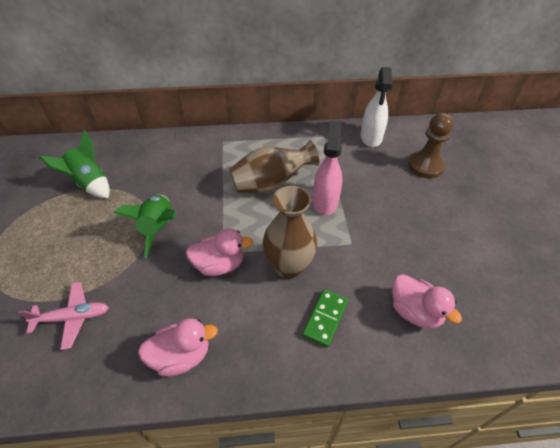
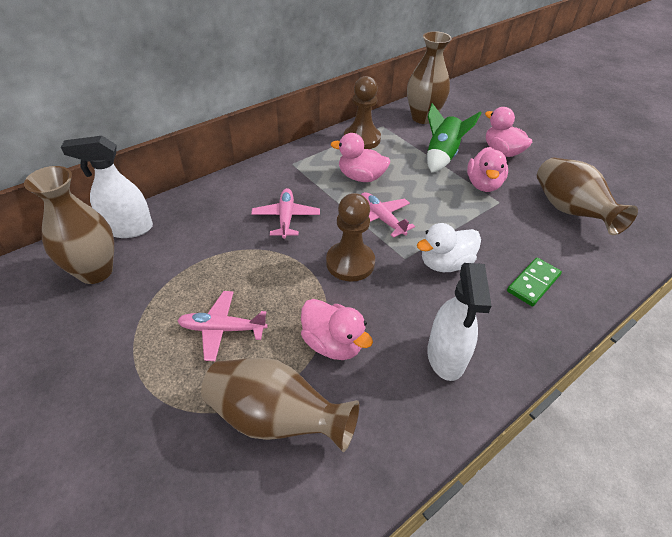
brown pawn: [408,113,454,179] = 1 -> [326,193,375,282] [344,76,381,149] = 2
brown vase: [229,140,320,193] [263,186,317,279] = 2 -> [24,166,114,284] [201,358,359,452] [407,31,452,124] [537,158,638,235] = 4
green rocket: [39,130,110,198] [114,195,176,258] = 2 -> [427,103,481,173] = 1
pink duck: [138,318,218,377] [186,228,253,276] [392,274,462,329] = 3 -> [301,299,373,360] [331,133,390,182] [467,147,508,192] [485,107,532,157] = 4
pink plane: [19,282,109,350] = 1 -> [177,291,268,361] [251,188,320,239] [361,192,415,238] = 3
pink spray bottle: [313,121,342,215] = 1 -> none = 0
white duck: none = 0 -> [417,223,481,272] = 1
white spray bottle: [361,67,392,147] = 1 -> [61,136,153,238] [427,263,492,381] = 2

